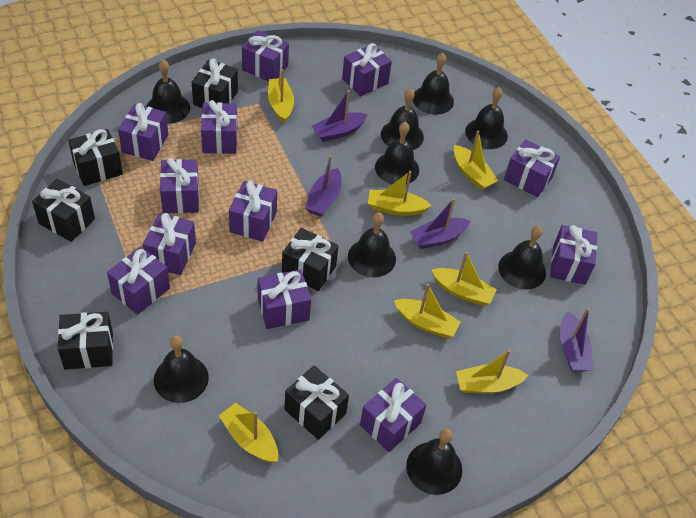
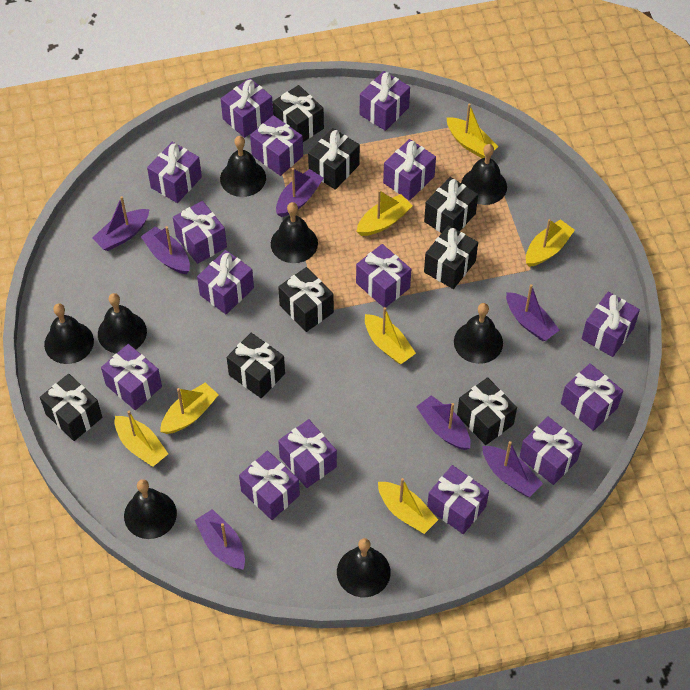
black bell: [146,60,190,124] [154,335,209,403] [348,213,396,277] [375,122,419,184] [381,89,424,150] [406,429,462,495] [413,53,454,115] [465,87,508,149] [498,226,546,289] = 9 -> [44,303,94,364] [98,293,147,353] [124,479,177,539] [220,136,266,197] [271,202,318,263] [337,538,391,597] [454,303,503,364] [461,144,507,205] = 8
black gift: [32,179,95,242] [58,312,113,370] [68,129,123,186] [192,59,238,108] [282,228,339,291] [284,365,349,440] = 6 -> [40,374,102,441] [227,333,285,398] [273,85,324,142] [278,267,334,332] [308,128,360,190] [424,177,478,233] [424,225,478,289] [457,377,517,445] = 8
purple boat: [305,155,341,217] [312,90,368,142] [410,198,470,249] [560,308,593,372] = 4 -> [92,196,150,251] [141,226,190,274] [195,509,245,570] [276,168,324,217] [416,395,470,450] [482,441,543,497] [506,284,559,341] = 7
purple gift: [107,247,170,315] [118,103,168,161] [143,213,196,275] [160,158,199,213] [201,100,237,154] [229,181,277,242] [242,30,289,81] [258,269,311,329] [342,43,392,97] [360,378,427,452] [504,139,560,197] [550,225,597,285] = 12 -> [101,344,162,410] [147,142,202,203] [173,201,227,264] [197,250,254,314] [221,78,273,138] [239,451,300,520] [250,115,303,176] [278,419,337,488] [356,244,411,308] [360,71,410,131] [383,139,436,201] [427,465,489,534] [519,416,582,485] [561,363,623,431] [582,292,640,357] = 15

